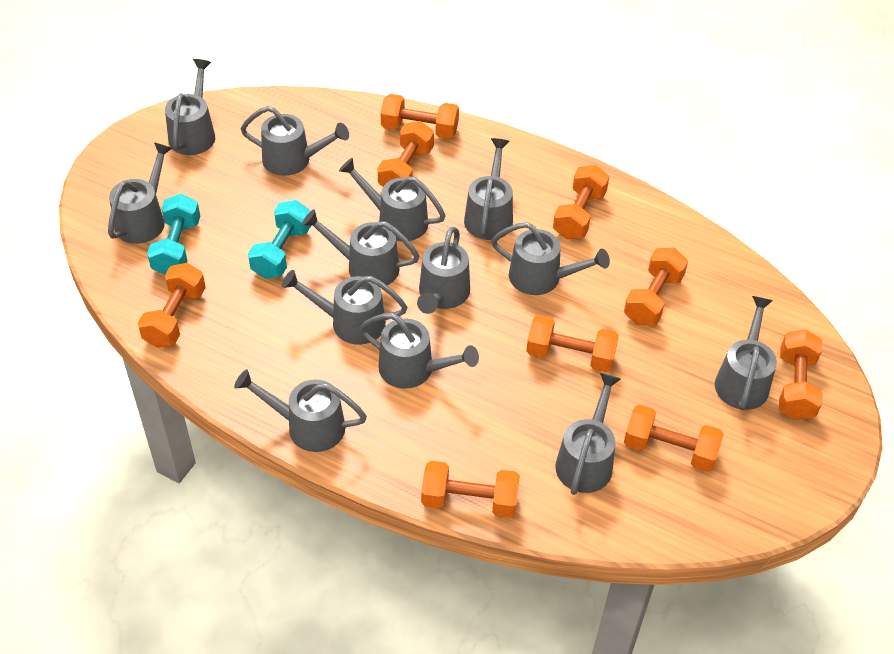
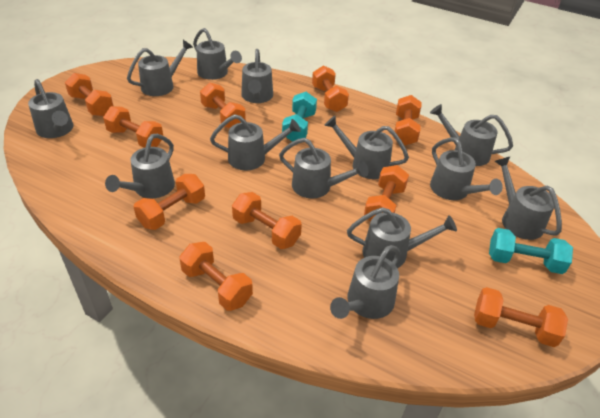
orange dumbbell: [138,263,206,348] [377,121,434,187] [381,94,459,139] [421,461,520,518] [526,315,619,372] [553,165,609,239] [624,248,688,326] [624,405,723,472] [779,329,822,420] = 9 -> [65,73,113,116] [103,106,163,148] [134,174,205,230] [179,242,253,311] [200,83,246,128] [232,192,302,249] [312,65,349,112] [364,165,409,221] [394,95,422,146] [474,287,568,347] = 10

